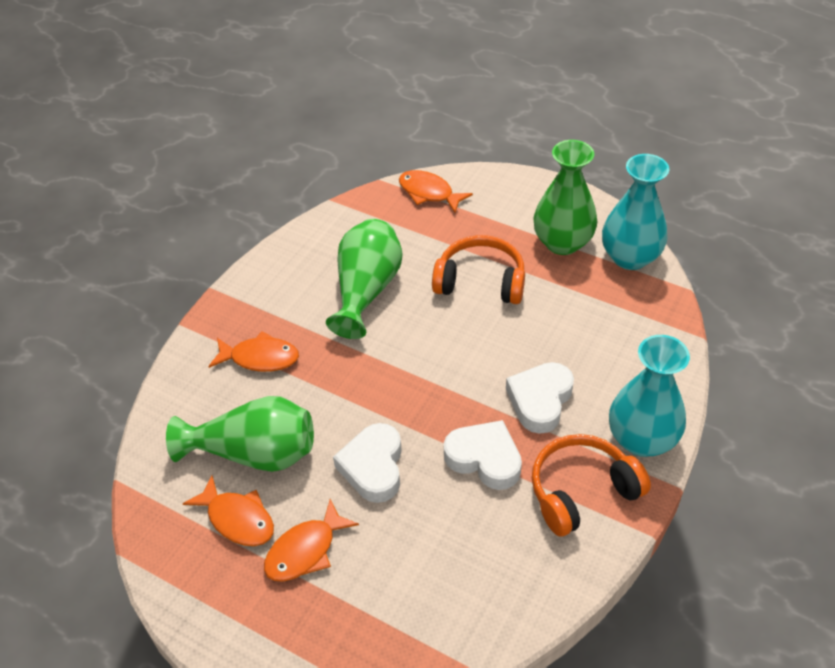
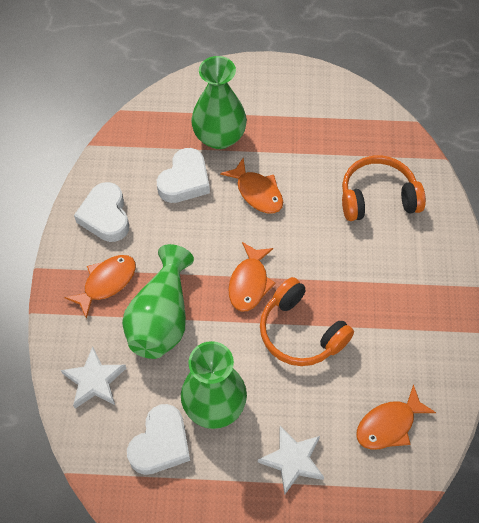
turquoise vase: [602,154,669,270] [609,335,690,457] = 2 -> none = 0
white star: none = 0 -> [61,346,126,409] [258,426,324,494] = 2

